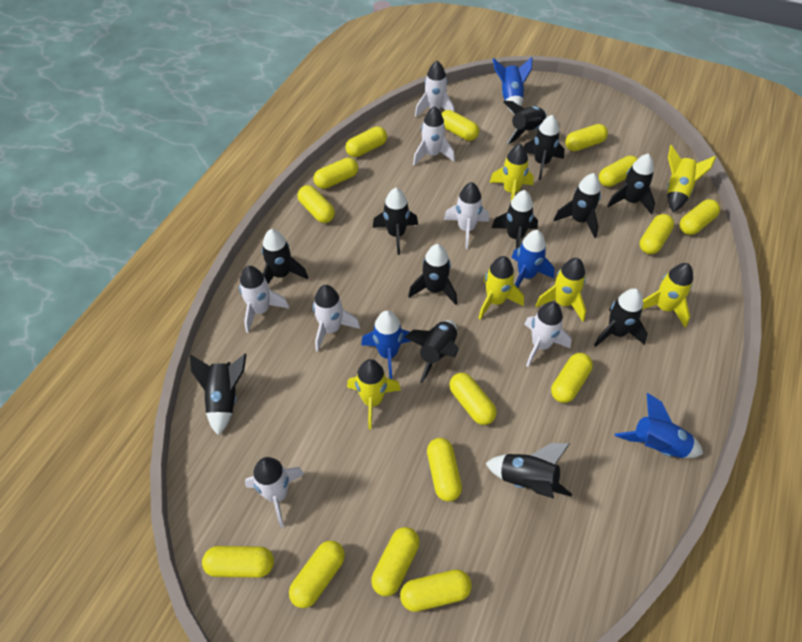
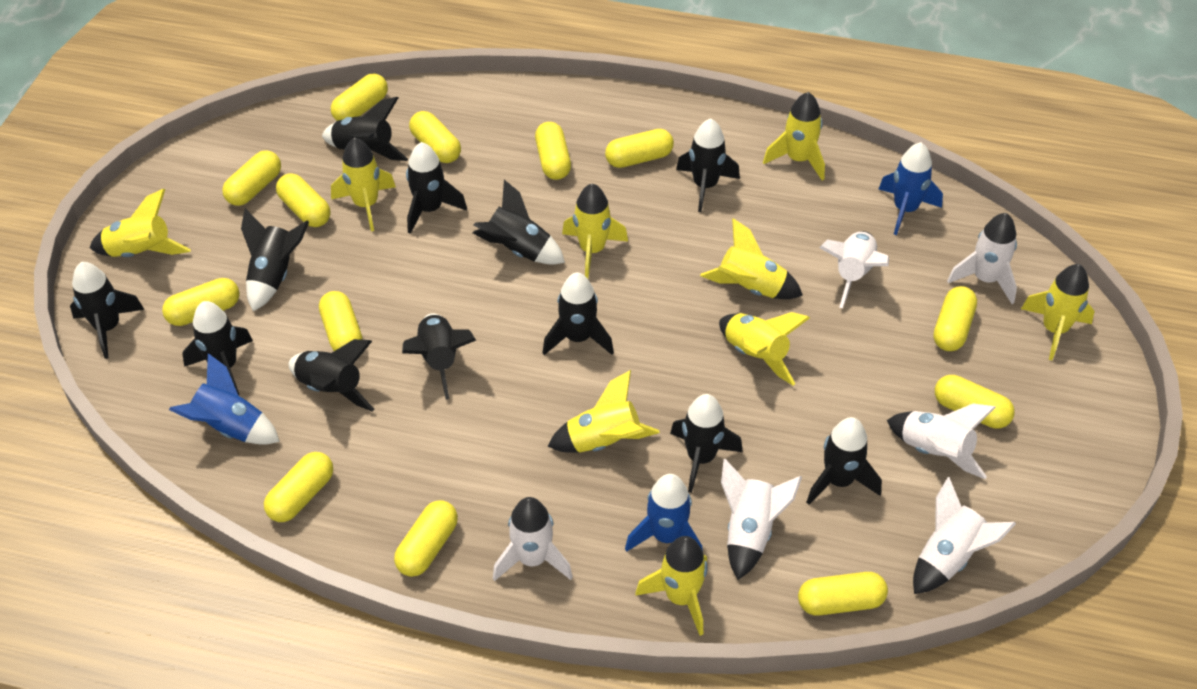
blue rocket: [361,310,410,379] [493,57,532,114] [511,230,555,288] [615,393,703,458] = 4 -> [169,353,280,445] [625,474,703,552] [878,142,943,235] = 3
white rocket: [239,266,289,333] [245,457,304,528] [313,285,360,351] [413,106,455,165] [415,61,455,117] [444,182,489,249] [524,302,571,367] = 7 -> [493,497,573,581] [721,459,802,580] [819,231,889,308] [887,404,996,479] [913,477,1016,594] [947,213,1017,304] = 6
yellow capsule: [202,546,274,578] [289,541,345,608] [297,185,335,223] [313,158,358,189] [345,126,387,157] [371,527,419,596] [400,569,472,612] [427,438,462,502] [441,110,479,141] [449,373,497,425] [551,353,593,403] [565,124,608,151] [599,155,638,187] [639,214,674,254] [679,199,720,235] = 15 -> [162,278,240,326] [222,150,281,206] [264,452,333,522] [276,173,331,227] [319,291,363,351] [331,74,388,121] [394,500,458,577] [409,111,461,163] [535,122,571,180] [605,129,674,168] [798,572,888,616] [933,286,977,351] [935,375,1015,429] = 13
yellow rocket: [347,359,401,429] [478,256,524,320] [489,144,534,201] [535,258,586,321] [642,263,693,327] [667,145,716,212] = 6 -> [90,189,191,257] [331,137,396,231] [548,370,660,453] [562,184,628,279] [635,536,708,636] [700,218,803,299] [719,312,810,385] [763,92,825,181] [1021,264,1095,360] = 9

